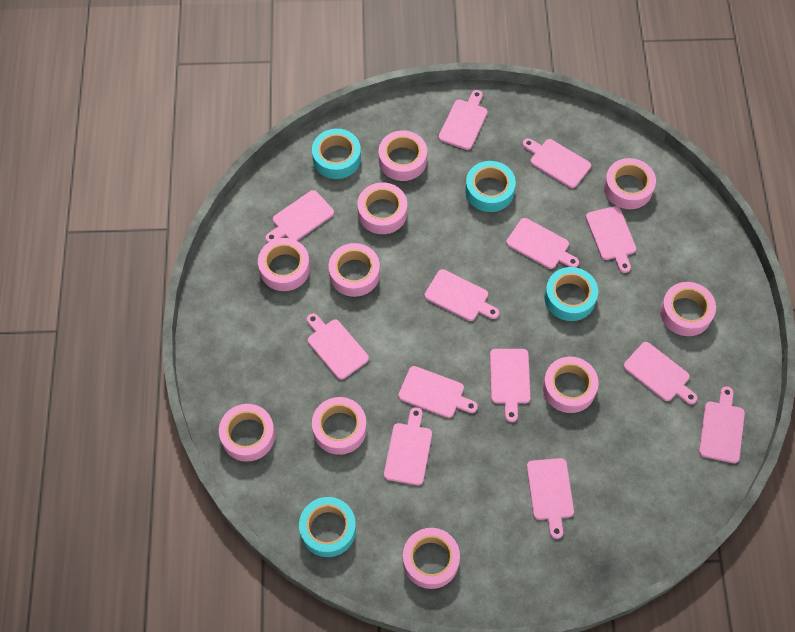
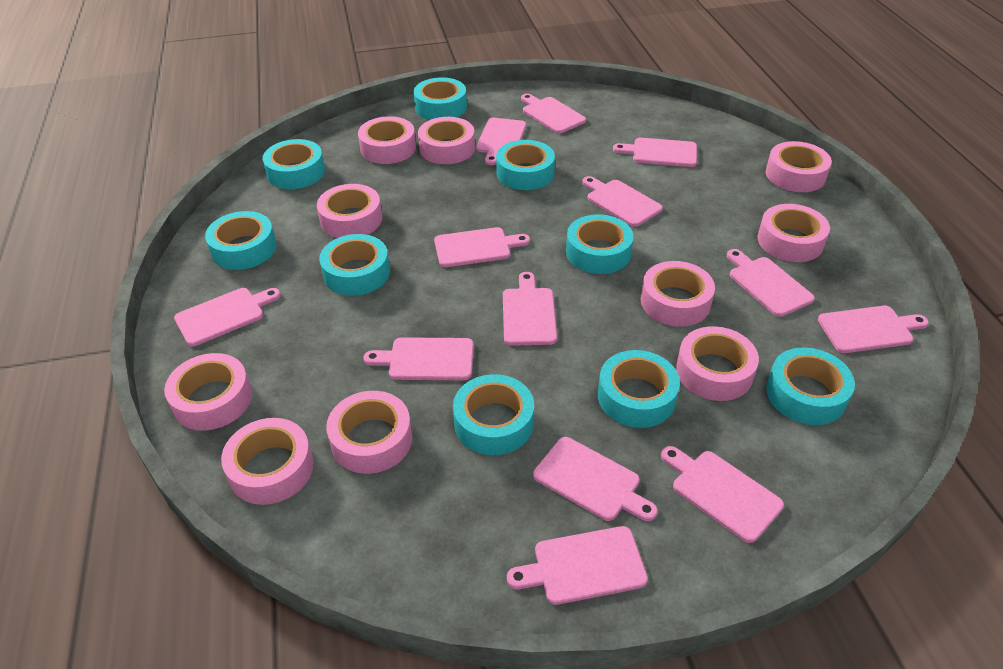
turquoise tape: [299,497,356,557] [312,129,361,179] [465,161,516,212] [544,267,598,321] = 4 -> [205,211,277,270] [263,139,325,189] [319,234,390,296] [413,77,467,120] [453,374,534,455] [496,140,555,190] [566,214,634,274] [598,350,680,428] [766,347,855,425] = 9

